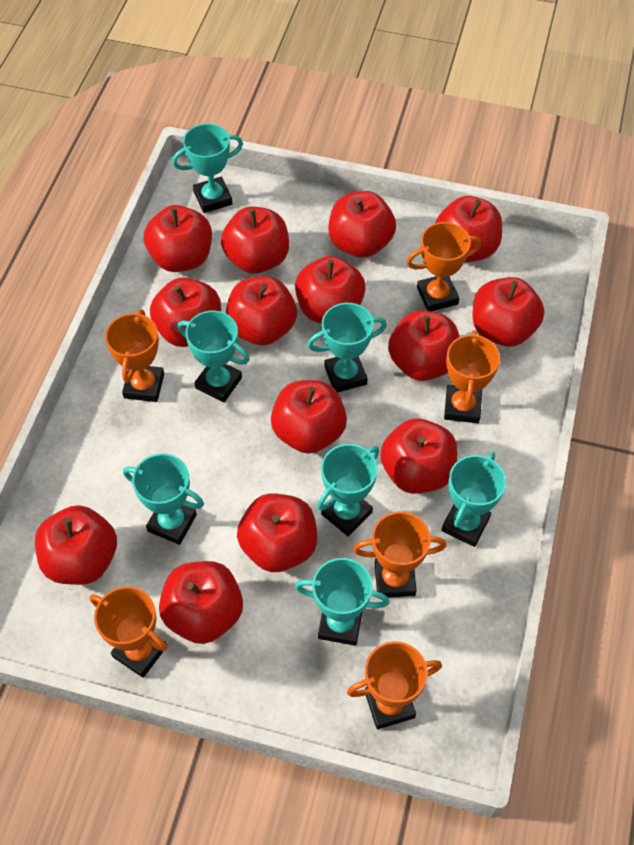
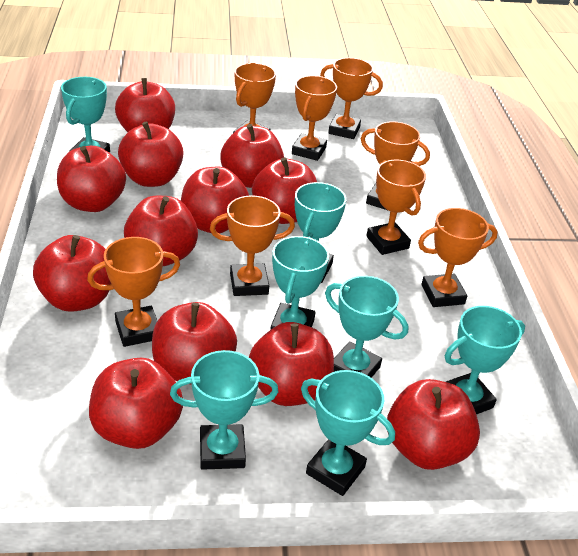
orange trophy: [90,586,168,678] [105,309,164,402] [347,641,442,729] [353,512,447,597] [406,222,481,311] [444,330,500,423] = 6 -> [87,237,180,347] [210,195,295,296] [233,63,276,133] [292,76,337,161] [320,58,383,139] [361,121,430,211] [366,160,426,255] [418,208,498,307] = 8
red apple: [35,505,117,585] [144,205,212,272] [150,277,221,347] [159,561,243,644] [221,207,289,274] [226,276,297,345] [237,493,317,572] [271,380,347,454] [295,256,366,323] [329,191,396,258] [380,419,457,494] [388,310,459,381] [436,196,502,263] [473,277,544,347] = 14 -> [33,235,111,312] [57,146,126,212] [89,358,183,449] [115,78,175,132] [118,121,183,187] [124,196,198,266] [152,302,237,385] [181,167,249,233] [221,124,284,188] [249,322,334,406] [252,157,317,224] [387,379,480,470] = 12

